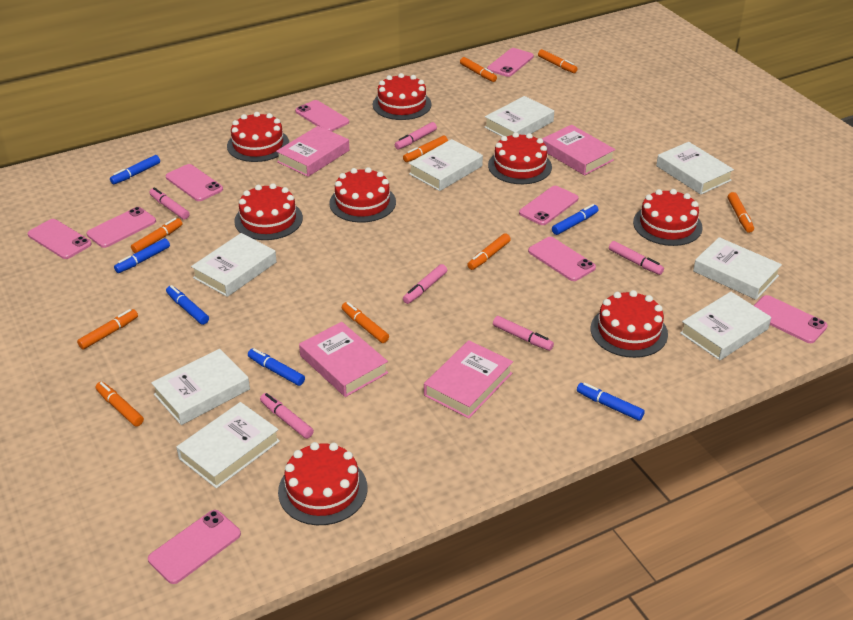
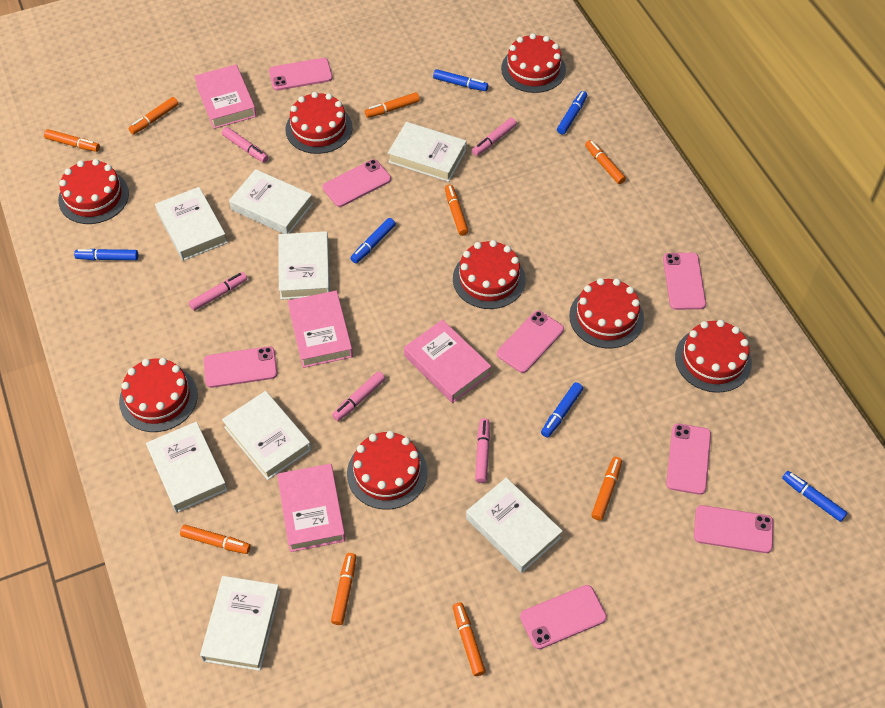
pink marker: [150,188,189,220] [260,393,314,439] [395,122,437,150] [403,264,447,304] [493,316,554,351] [609,241,664,275] = 6 -> [188,272,247,311] [222,127,268,163] [332,371,385,421] [472,118,517,156] [475,418,490,483] = 5
pink phone: [28,219,92,259] [87,207,156,248] [148,510,241,584] [166,164,223,201] [295,100,349,132] [487,48,534,77] [519,186,578,225] [528,237,596,281] [754,295,828,343] = 9 -> [204,346,277,388] [269,58,333,91] [323,159,391,207] [497,310,564,373] [520,585,607,649] [663,253,706,310] [666,423,711,495] [694,505,774,553] = 8

